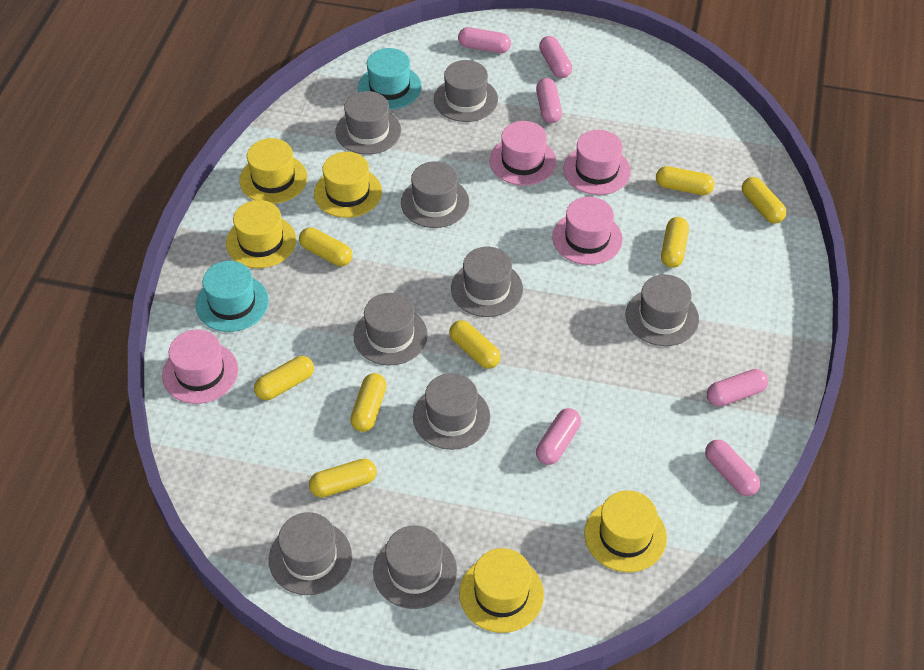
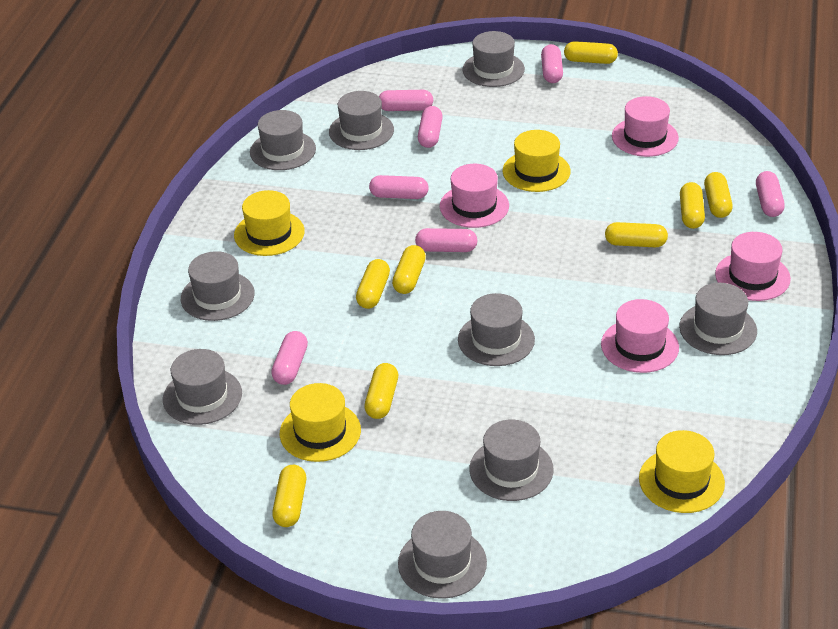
pink capsule: [458,27,511,53] [536,78,562,123] [536,408,581,465] [539,36,572,78] [705,440,760,496] [707,369,768,407] = 6 -> [271,331,308,385] [369,175,429,199] [379,90,433,111] [415,228,477,252] [418,106,443,148] [541,44,563,83] [756,171,785,217] = 7
turquoise hat: [196,261,269,332] [358,48,422,110] = 2 -> none = 0
yellow hat: [226,200,296,268] [240,138,307,204] [314,152,382,218] [459,548,544,633] [584,490,667,572] = 5 -> [234,190,305,256] [280,383,361,462] [502,130,571,192] [639,430,725,513] = 4

